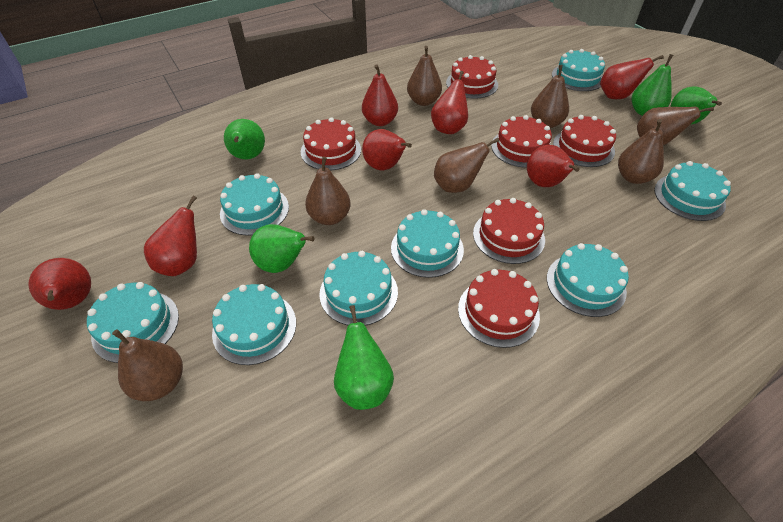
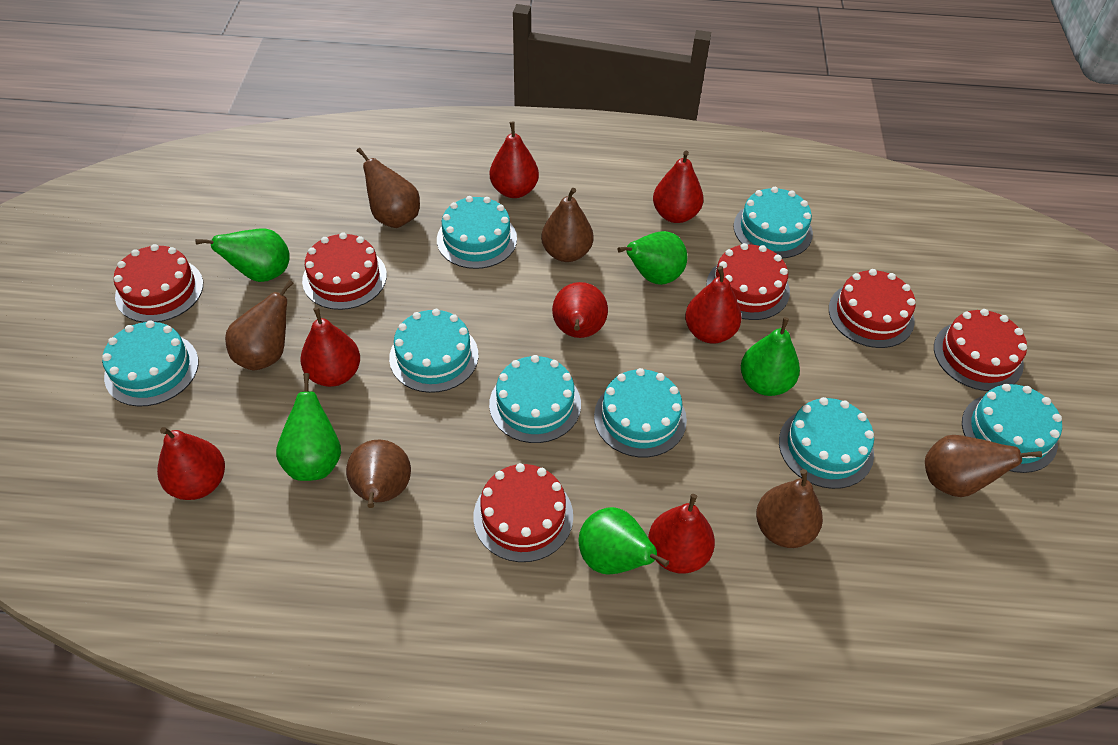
brown pear: [112,329,183,401] [305,157,351,225] [407,46,442,106] [434,138,499,193] [531,65,569,128] [618,119,664,184] [637,107,714,145] = 7 -> [225,280,294,370] [346,440,411,508] [357,148,420,228] [541,188,593,262] [756,469,823,548] [925,435,1042,497] = 6

